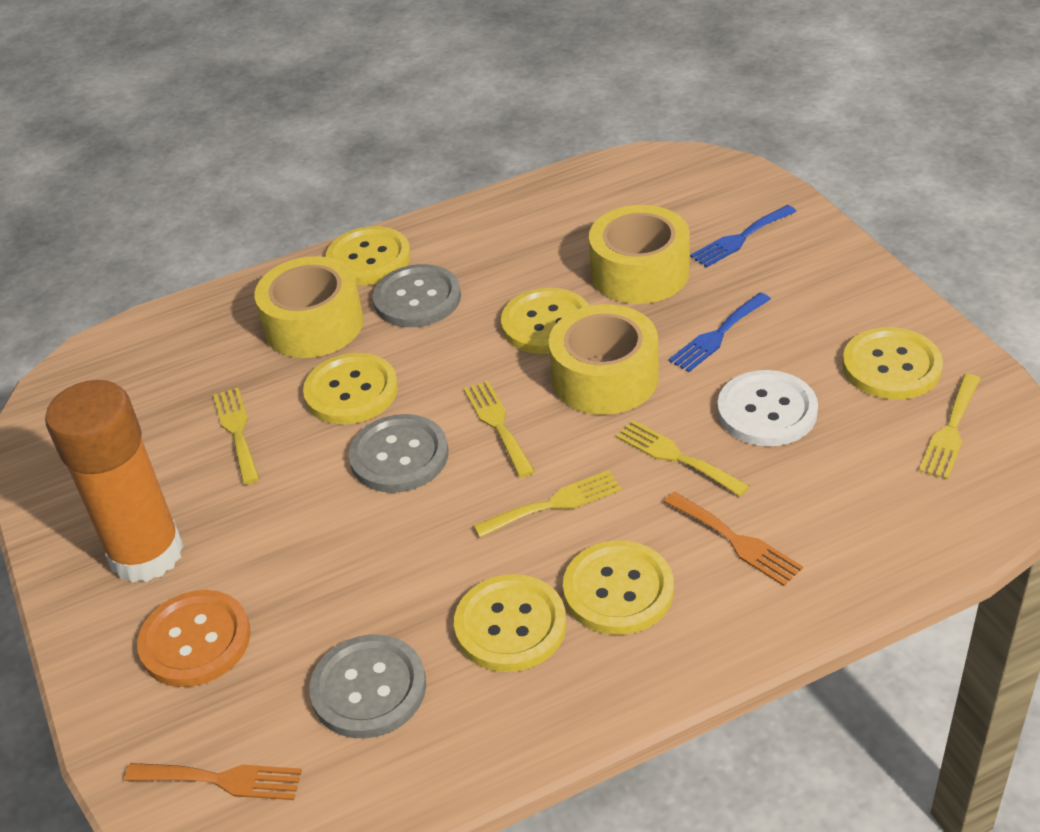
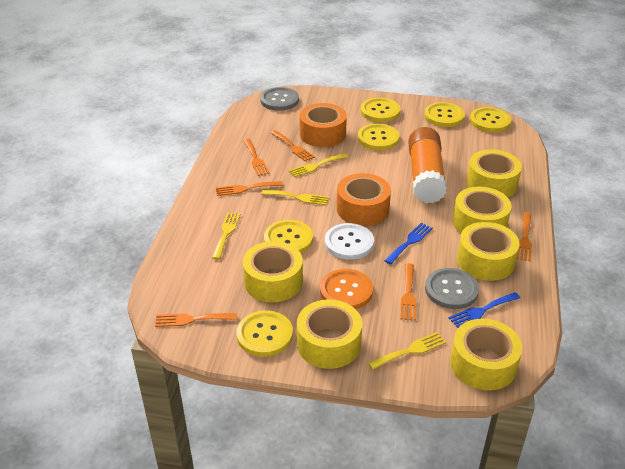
grey button: [310,634,426,739] [349,414,448,493] [373,264,461,327] = 3 -> [260,87,299,111] [425,268,479,309] = 2
orange fork: [124,763,302,800] [664,492,803,586] = 2 -> [155,313,237,327] [216,181,283,196] [243,139,270,176] [271,130,315,162] [400,263,416,321] [517,213,532,262] = 6
orange tape: none = 0 -> [300,103,347,147] [337,173,391,226] = 2
yellow fork: [213,388,260,485] [464,381,535,478] [473,470,621,537] [616,420,750,497] [919,374,980,479] = 5 -> [212,212,241,259] [261,189,329,205] [288,153,348,177] [368,332,446,370] = 4
yellow tape: [255,256,364,358] [549,304,659,415] [589,205,690,304] = 3 -> [243,241,303,302] [297,299,362,369] [450,319,522,391] [453,187,511,234] [457,222,520,281] [466,149,522,197] = 6

